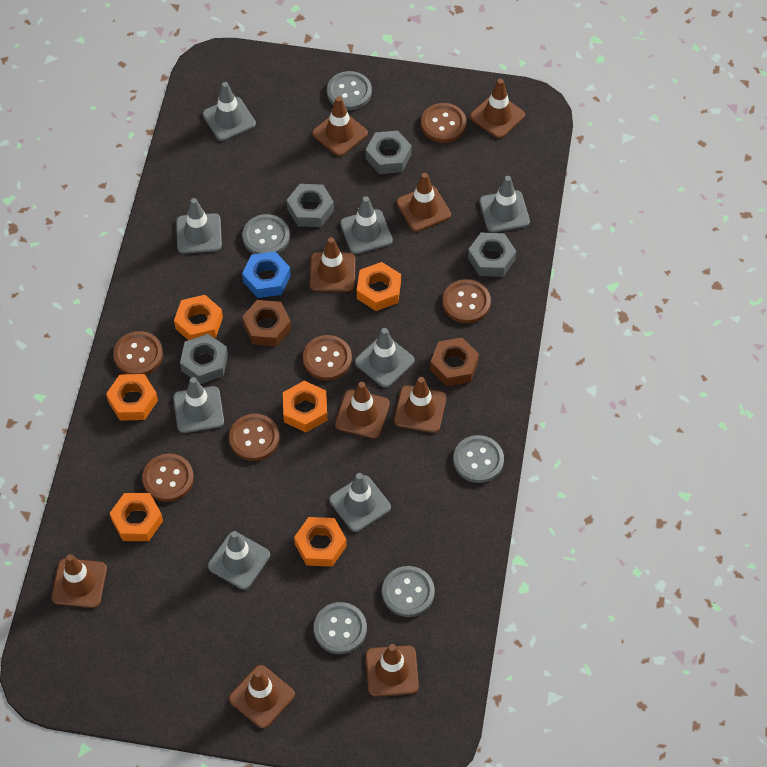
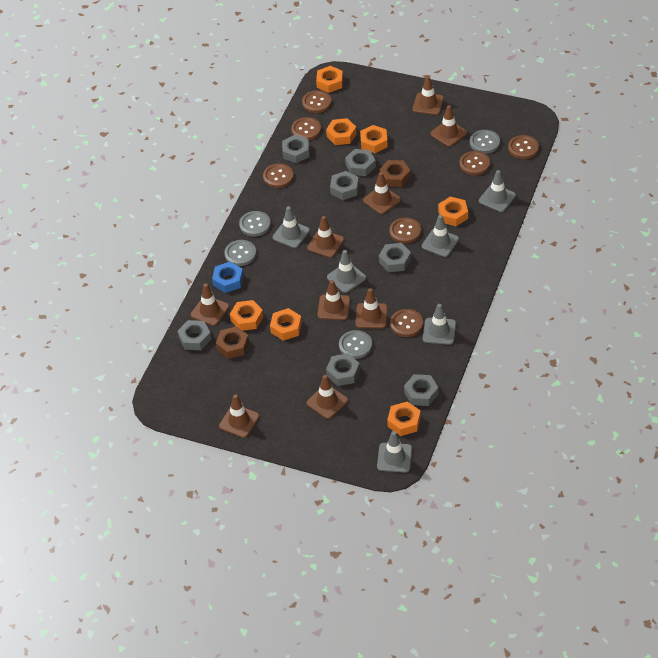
brown button: [113,331,163,375] [142,453,194,502] [229,414,279,461] [303,335,352,380] [421,103,466,143] [443,279,491,323] = 6 -> [263,163,294,188] [291,117,321,140] [302,90,331,113] [389,218,421,244] [390,309,423,337] [459,151,490,175] [508,135,539,159] = 7
grey button: [242,214,290,254] [314,602,367,654] [327,71,372,110] [382,566,435,617] [453,435,504,483] = 5 -> [224,240,256,266] [239,211,271,237] [339,330,372,359] [470,130,500,154] = 4
grey nut: [180,334,228,384] [287,184,334,227] [366,131,412,174] [468,233,516,277] = 4 -> [178,320,211,350] [282,135,309,163] [326,353,360,386] [330,171,359,200] [345,149,376,176] [379,243,411,272] [404,374,438,406] = 7
grey traffic cone: [173,377,224,433] [176,198,222,254] [203,82,256,141] [208,531,270,590] [329,473,391,532] [340,196,393,254] [355,328,415,388] [479,176,530,233] = 8 -> [272,206,310,248] [327,250,366,293] [377,431,412,472] [422,215,459,257] [423,304,456,345] [479,170,516,212] = 6
orange nut: [106,374,158,421] [110,493,163,541] [174,295,223,340] [283,381,327,432] [294,517,347,567] [357,262,401,311] = 6 -> [230,300,263,331] [270,308,302,341] [316,66,343,93] [326,118,357,145] [360,125,388,153] [387,401,421,436] [438,196,468,226] = 7

